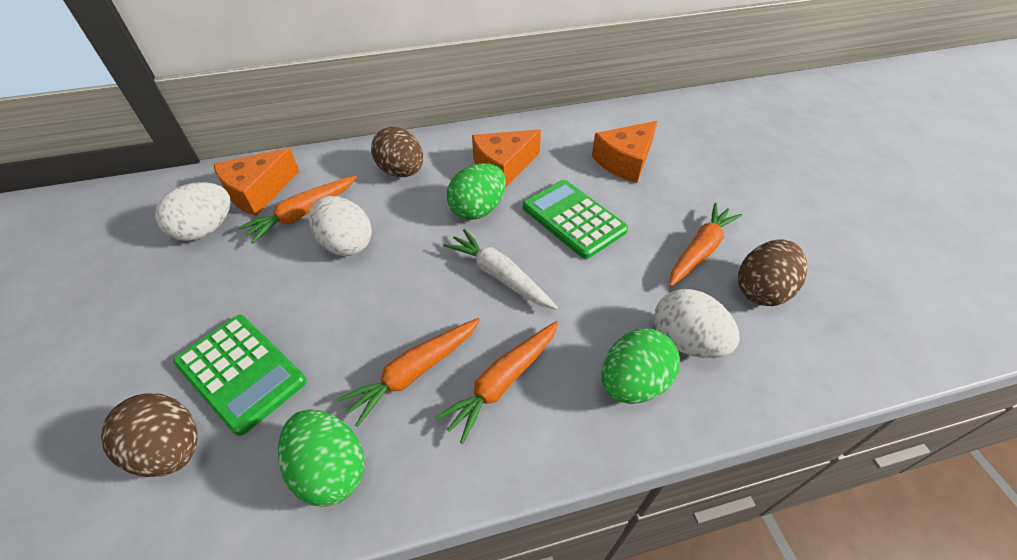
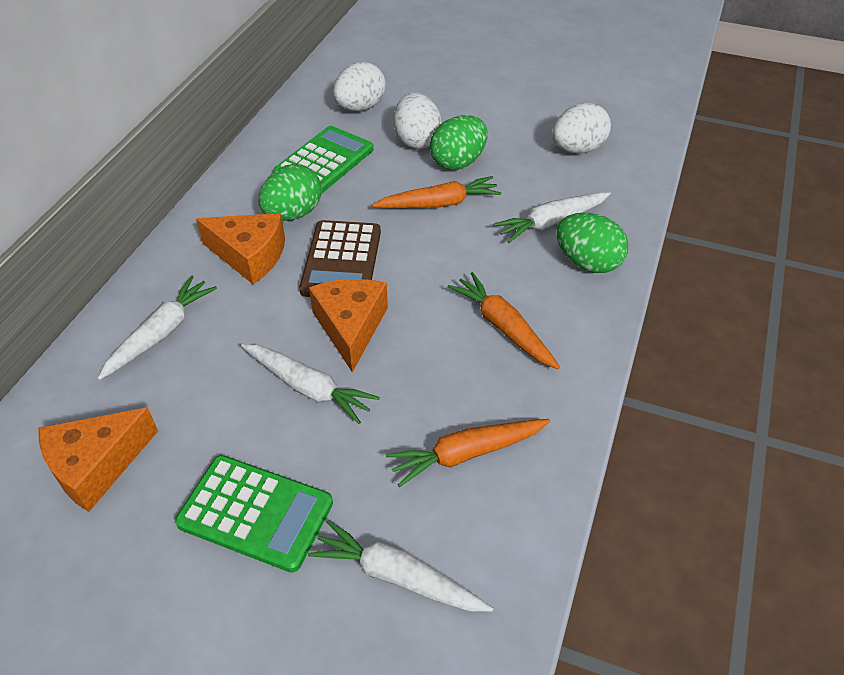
brown calculator: none = 0 -> [299,220,381,297] = 1
brown egg: [101,393,197,477] [371,127,423,177] [738,239,807,306] = 3 -> none = 0
orange carrot: [238,175,357,243] [337,318,480,427] [434,321,558,444] [669,203,742,287] = 4 -> [372,176,501,208] [386,419,550,487] [448,272,560,369] = 3
white carrot: [443,229,558,310] = 1 -> [98,276,217,380] [241,344,380,424] [308,520,493,612] [493,192,611,243] = 4

